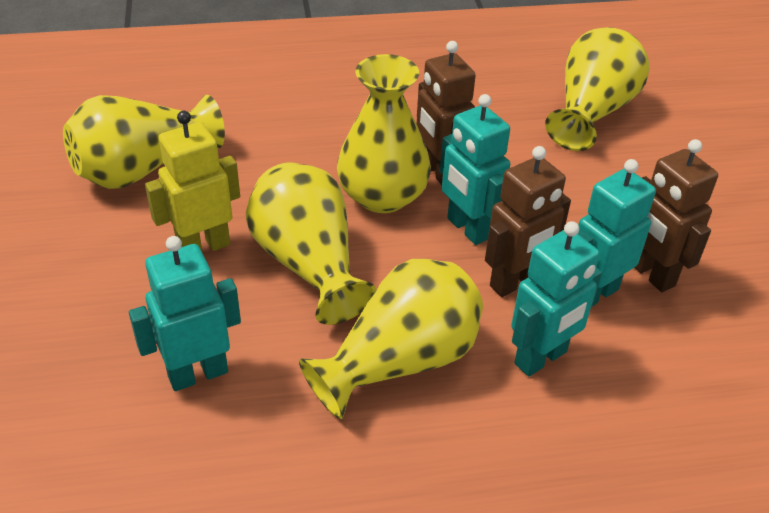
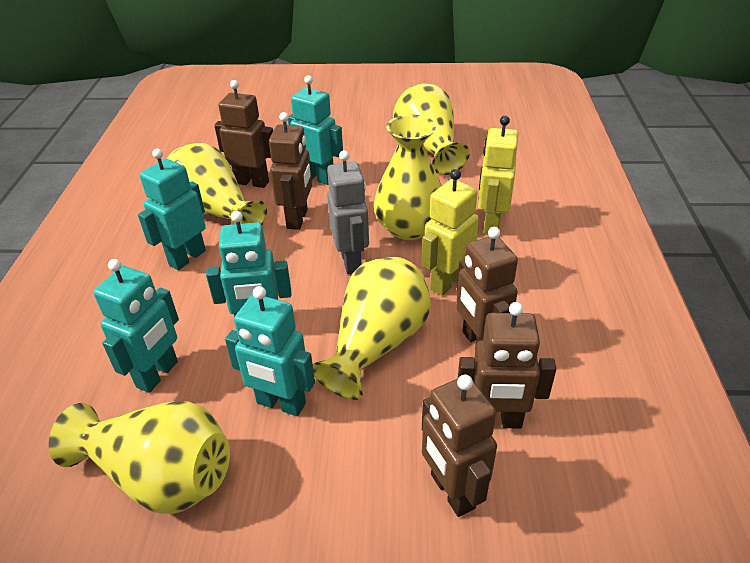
brown robot: [417,41,476,185] [485,146,571,297] [635,139,718,292] = 3 -> [214,80,273,188] [269,112,312,230] [422,375,497,517] [456,227,518,349] [458,302,556,429] = 5
grey robot: none = 0 -> [327,150,369,274] = 1
turquoise robot: [129,236,241,391] [440,94,510,245] [511,221,602,377] [578,159,656,306] = 4 -> [93,259,179,393] [138,148,206,270] [206,211,291,317] [225,286,315,416] [288,75,343,185] = 5
yellow robot: [145,111,240,253] = 1 -> [422,169,479,295] [478,116,518,235] = 2

